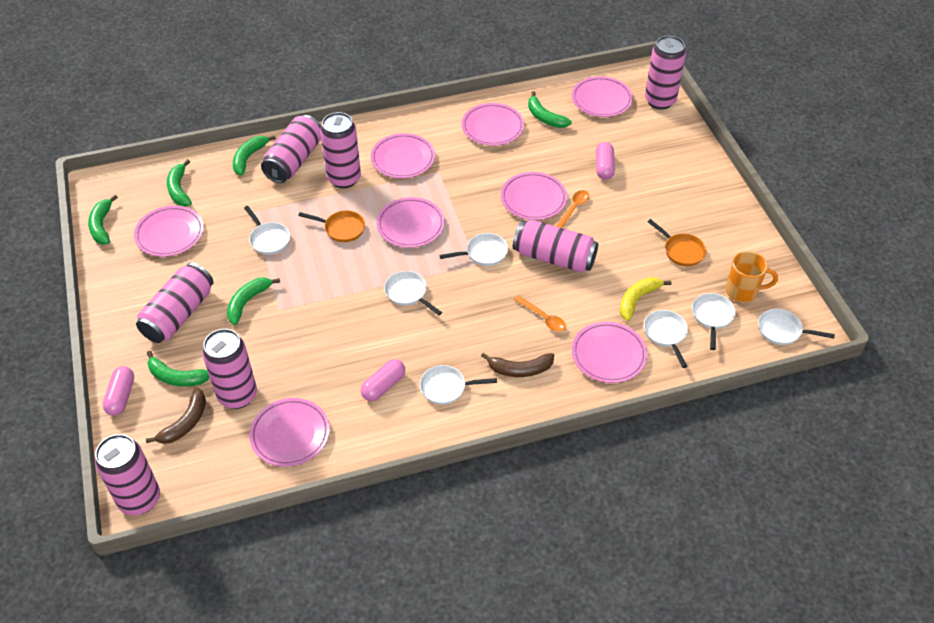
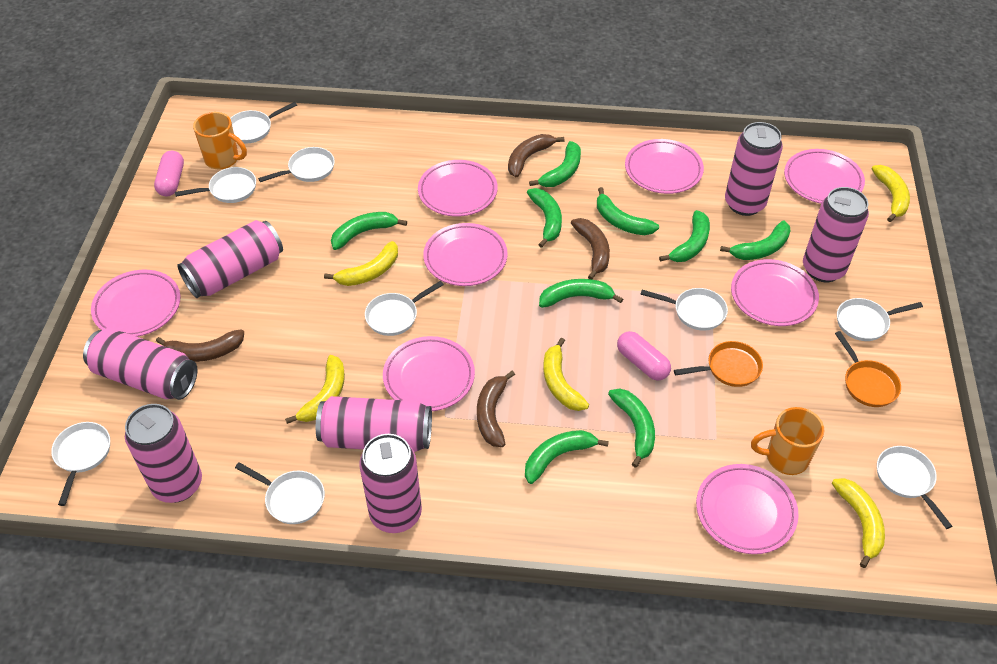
brown banana: [146,388,206,444] [481,353,554,377] = 2 -> [156,329,244,362] [477,371,515,447] [508,134,564,177] [571,218,610,279] = 4
green banana: [88,195,118,245] [147,351,210,387] [167,159,192,206] [227,277,280,325] [233,135,276,175] [528,91,572,128] = 6 -> [331,212,407,250] [525,430,609,484] [527,188,562,248] [529,141,581,187] [539,279,623,308] [597,187,659,235] [608,388,655,468] [659,210,710,262] [720,221,791,260] = 9
orange mug: [726,251,778,303] = 1 -> [193,112,247,170] [751,407,824,475] = 2
orange spoon: [513,295,566,332] [556,190,589,228] = 2 -> none = 0
pink capsule: [103,366,134,416] [361,359,405,401] [596,142,615,180] = 3 -> [154,151,184,196] [617,331,671,381] = 2
white pan: [244,206,290,255] [384,271,442,315] [420,365,497,405] [439,233,508,266] [644,310,688,368] [692,293,736,350] [758,308,835,345] = 7 -> [51,422,110,506] [175,167,256,203] [230,102,297,143] [235,462,325,524] [258,147,335,182] [365,281,444,336] [640,288,728,331] [837,298,923,341] [877,446,952,529] = 9
yellow banana: [620,277,671,321] = 1 -> [285,355,345,424] [324,241,398,286] [543,338,589,411] [832,478,885,568] [872,165,910,222] = 5

